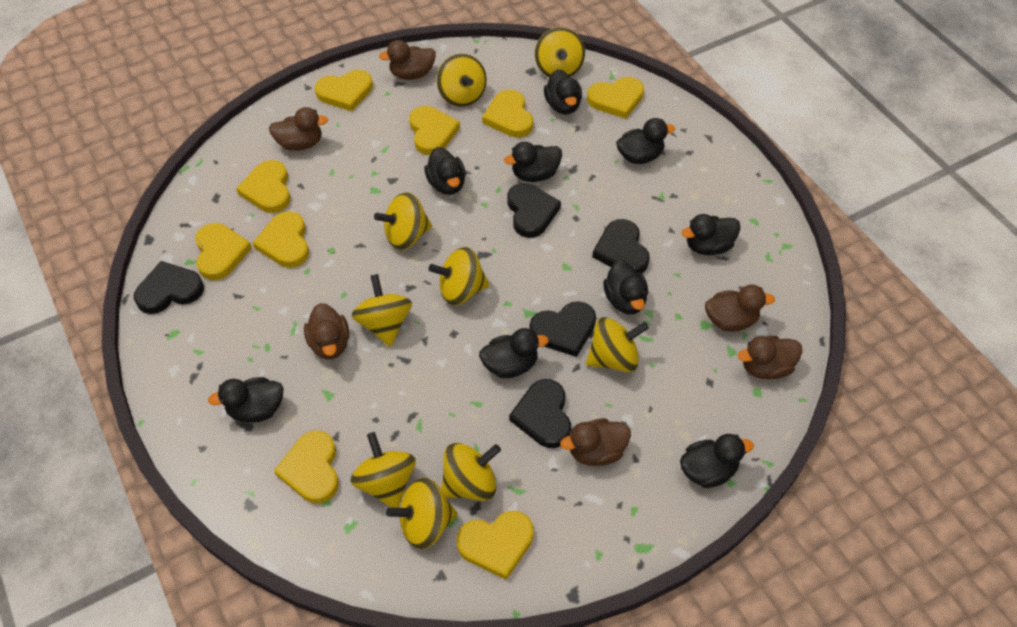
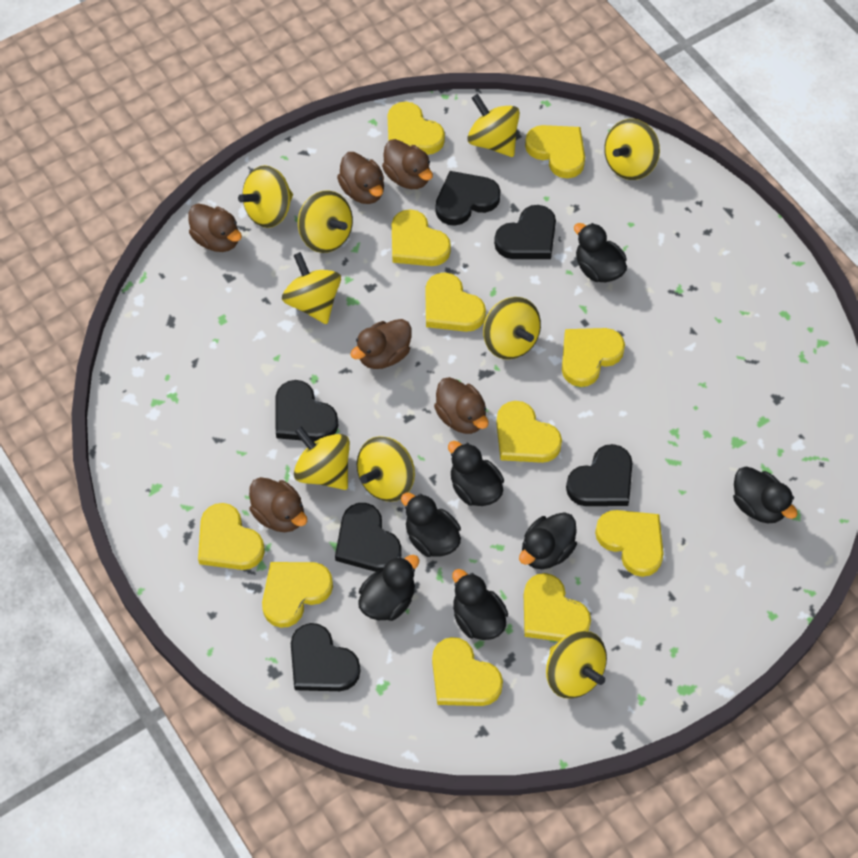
black duck: [208,377,284,423] [424,147,466,195] [479,328,549,378] [504,142,562,182] [544,69,582,115] [603,260,648,314] [616,118,675,164] [680,434,754,488] [682,214,741,255] = 9 -> [358,555,419,621] [401,492,461,557] [448,441,504,506] [452,569,508,640] [519,512,577,569] [574,223,627,282] [733,467,798,523] = 7
black heart: [134,261,204,314] [507,183,561,238] [509,379,571,448] [529,301,596,357] [592,219,650,273] = 5 -> [276,380,338,442] [291,623,361,691] [335,503,402,572] [436,171,501,226] [494,205,556,259] [566,444,632,506] = 6
yellow heart: [195,223,252,280] [236,160,291,213] [253,211,309,268] [274,431,339,504] [315,70,373,111] [409,106,460,155] [457,511,534,580] [482,90,533,138] [587,77,644,119] = 9 -> [198,503,265,570] [262,562,333,628] [388,102,445,155] [392,209,451,266] [426,272,486,332] [432,637,503,706] [496,401,562,463] [524,573,591,641] [525,125,585,178] [562,328,625,387] [595,510,664,577] = 11

